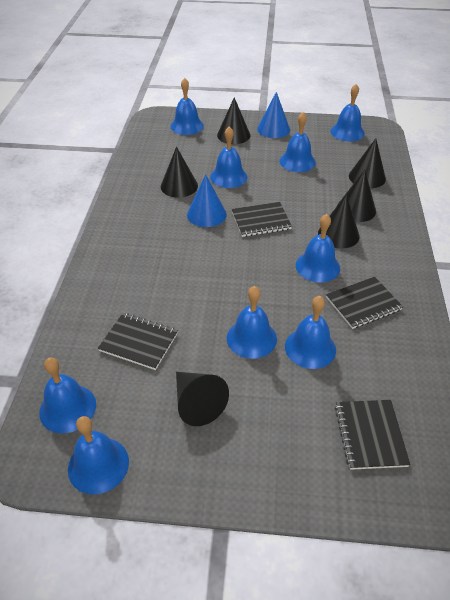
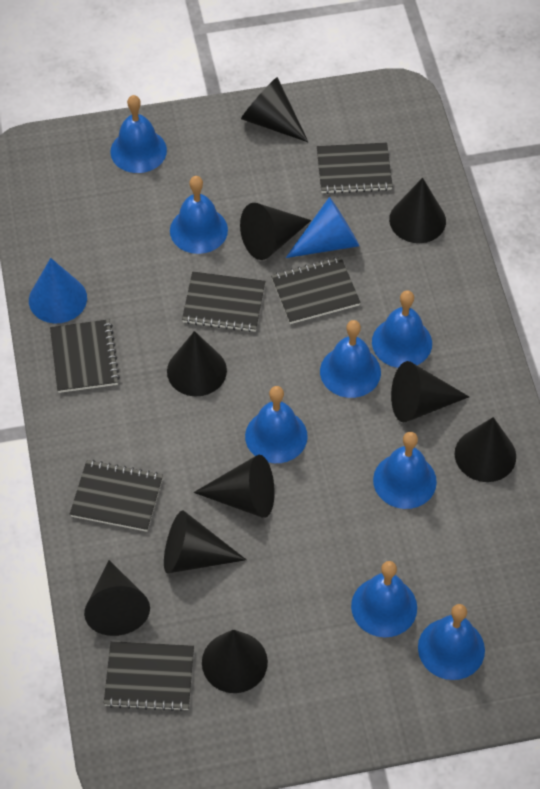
black cone: [161,147,198,198] [176,372,229,426] [217,97,250,144] [318,194,360,249] [337,170,376,222] [349,138,386,188] = 6 -> [84,560,150,636] [164,510,246,573] [167,331,227,396] [193,455,275,518] [202,629,268,693] [240,203,311,260] [241,77,308,142] [389,178,446,243] [391,361,469,422] [455,417,516,482] = 10
black notebook: [98,313,178,370] [232,202,292,237] [326,277,403,329] [335,400,410,470] = 4 -> [50,319,120,393] [70,460,163,532] [104,641,194,711] [182,272,265,332] [271,257,361,324] [317,143,393,194] = 6
blue bell: [39,357,96,433] [68,416,129,495] [171,78,204,135] [210,127,248,188] [227,286,277,359] [279,112,316,172] [285,296,336,369] [296,214,340,282] [330,84,365,141] = 9 -> [110,95,167,173] [170,176,228,254] [245,386,308,463] [320,320,381,398] [351,561,417,637] [372,290,432,368] [373,432,437,509] [418,604,485,680] = 8

